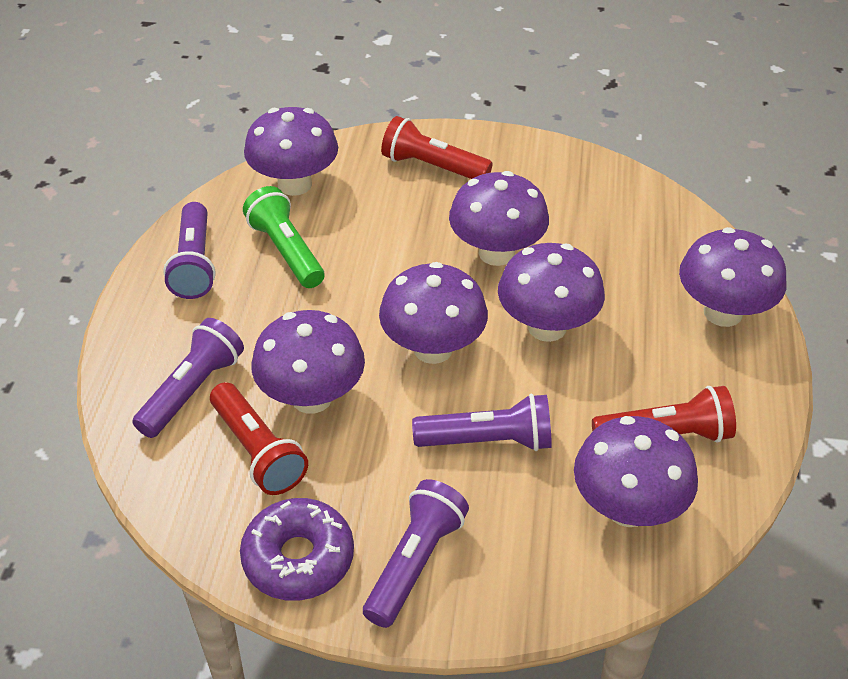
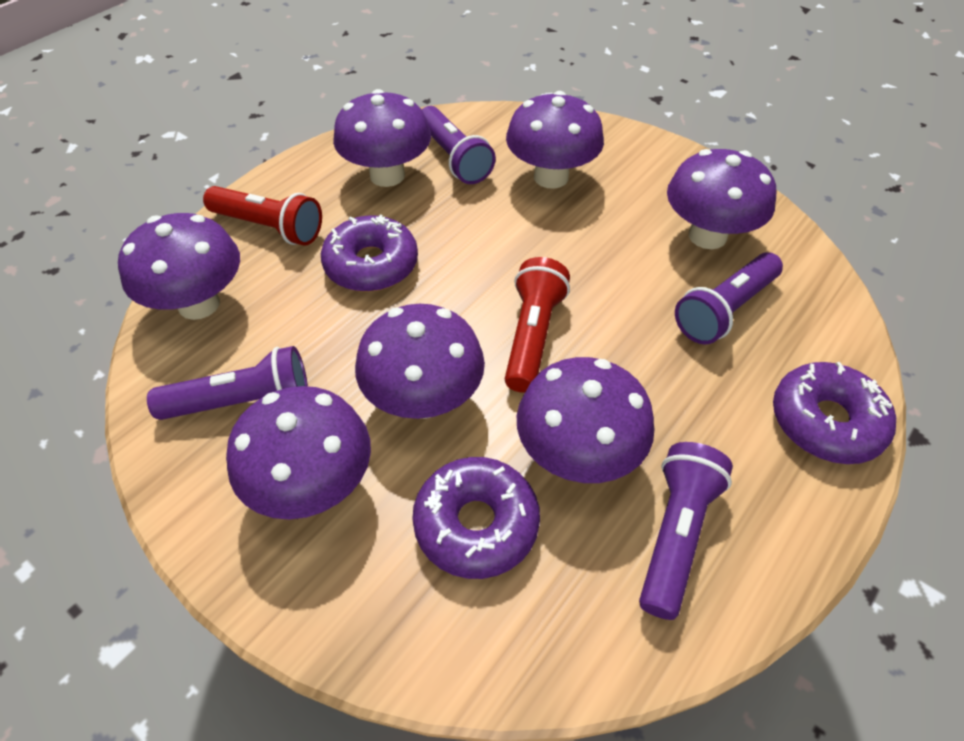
green flashlight: [243,186,324,288] = 1 -> none = 0
purple donut: [240,498,354,601] = 1 -> [321,215,418,292] [412,457,540,579] [773,362,896,464] = 3
red flashlight: [210,382,308,495] [381,116,493,179] [592,386,736,443] = 3 -> [203,186,322,246] [505,257,570,393] = 2

